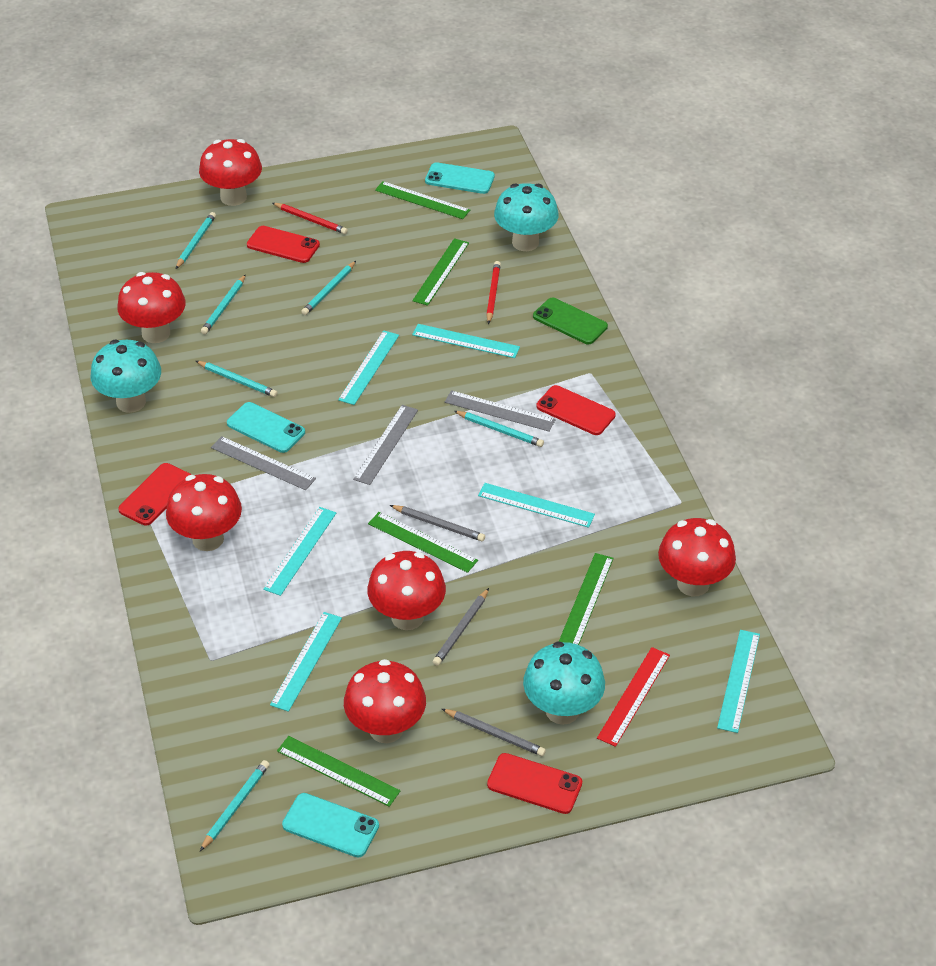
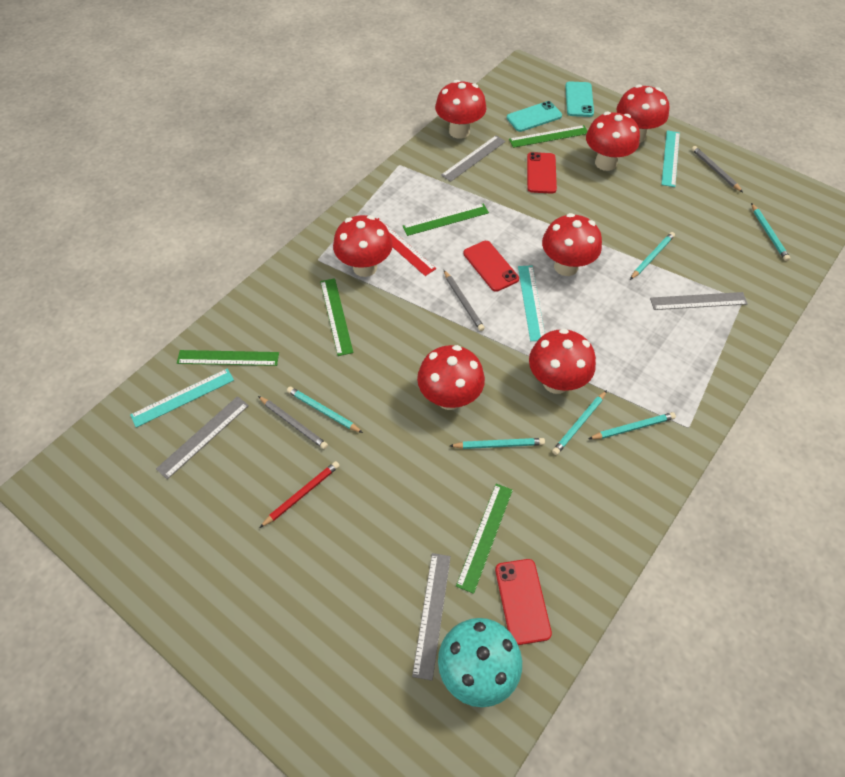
green phone: [533,298,608,344] = 1 -> none = 0
grey ruler: [211,436,316,490] [353,405,418,485] [445,390,556,432] = 3 -> [156,396,249,479] [412,553,451,681] [441,135,506,182] [650,292,748,310] = 4
red mushroom: [117,272,186,343] [166,474,242,551] [199,139,262,206] [344,659,426,743] [367,551,446,630] [658,518,736,596] = 6 -> [333,215,393,277] [417,345,485,410] [435,80,487,139] [529,328,596,394] [542,213,602,276] [586,112,640,171] [617,84,669,143] = 7
red pencil: [273,203,348,234] [486,261,501,324] = 2 -> [260,461,340,528] = 1
red phone: [118,463,192,526] [247,226,320,263] [487,753,582,814] [537,385,616,435] = 4 -> [464,241,519,292] [495,559,552,645] [527,152,557,194] = 3
turquoise mushroom: [91,340,161,413] [494,183,559,251] [523,641,605,725] = 3 -> [438,618,522,707] = 1
turquoise phone: [227,402,305,453] [282,793,379,857] [425,162,495,194] = 3 -> [507,101,562,132] [565,82,594,117] = 2
turquoise ruler: [263,507,336,596] [270,612,342,712] [338,330,399,405] [412,324,520,358] [478,483,595,528] [717,630,760,733] = 6 -> [130,368,234,428] [518,266,545,341] [661,130,680,187] = 3

